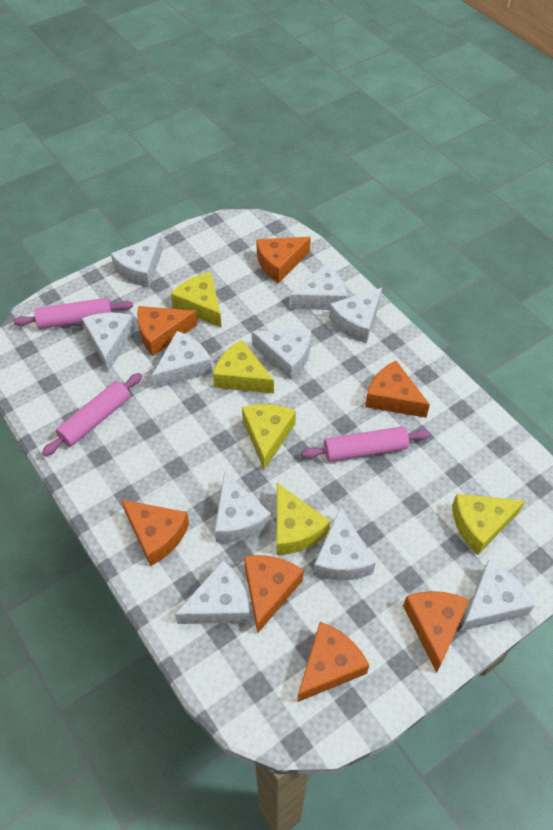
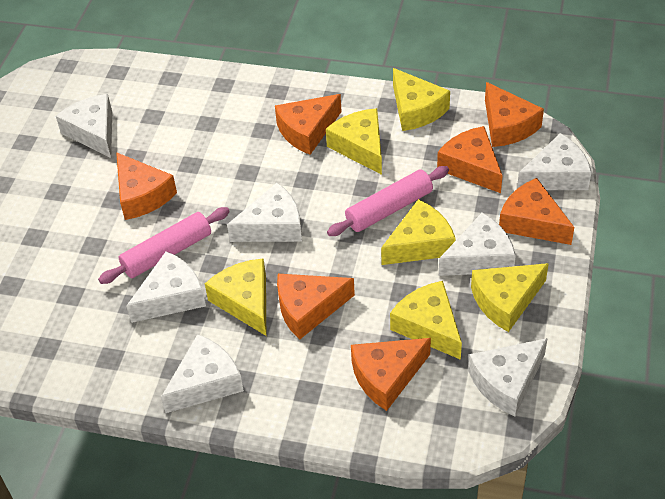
pink rolling pin: [14,298,133,329] [42,373,142,456] [301,426,431,462] = 3 -> [98,207,230,284] [327,166,449,236] = 2
white cheese: [82,312,135,372] [111,234,163,287] [152,331,212,389] [175,560,250,624] [215,471,271,543] [252,330,311,380] [289,264,347,310] [313,506,376,580] [329,288,382,343] [460,560,535,631] = 10 -> [56,94,112,158] [126,251,206,323] [161,334,244,413] [227,183,302,242] [439,213,516,276] [468,338,548,416] [517,133,592,190] = 7
yellow cheese: [171,272,222,328] [213,340,274,393] [242,404,296,470] [277,483,330,555] [452,494,526,555] = 5 -> [205,258,266,336] [326,108,382,175] [381,199,456,265] [390,281,462,360] [393,68,450,131] [471,263,549,332] = 6

